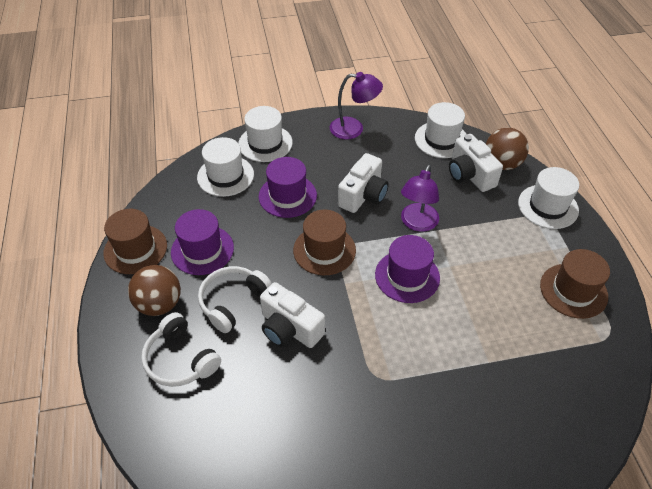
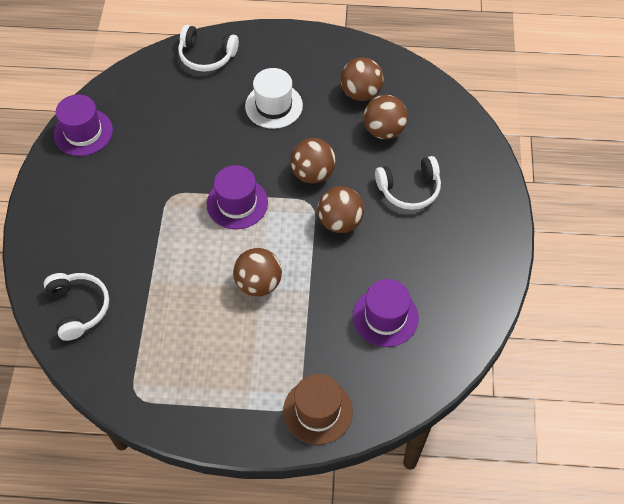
brown ball: [128,265,181,316] [486,127,529,170] = 2 -> [233,248,282,297] [290,138,336,184] [318,186,364,233] [341,57,384,101] [364,95,408,139] = 5
brown hat: [103,209,167,274] [293,210,356,275] [540,249,610,319] = 3 -> [283,374,353,445] = 1
purple lamp: [330,72,383,139] [401,165,439,232] = 2 -> none = 0
white camera: [260,282,325,348] [338,153,389,213] [449,134,503,192] = 3 -> none = 0
white hat: [197,137,254,197] [238,106,293,162] [415,102,467,158] [518,167,579,229] = 4 -> [245,68,303,129] = 1
white headphones: [141,312,221,387] [198,266,272,333] = 2 -> [44,273,109,341] [178,25,239,72] [375,156,441,210] = 3

